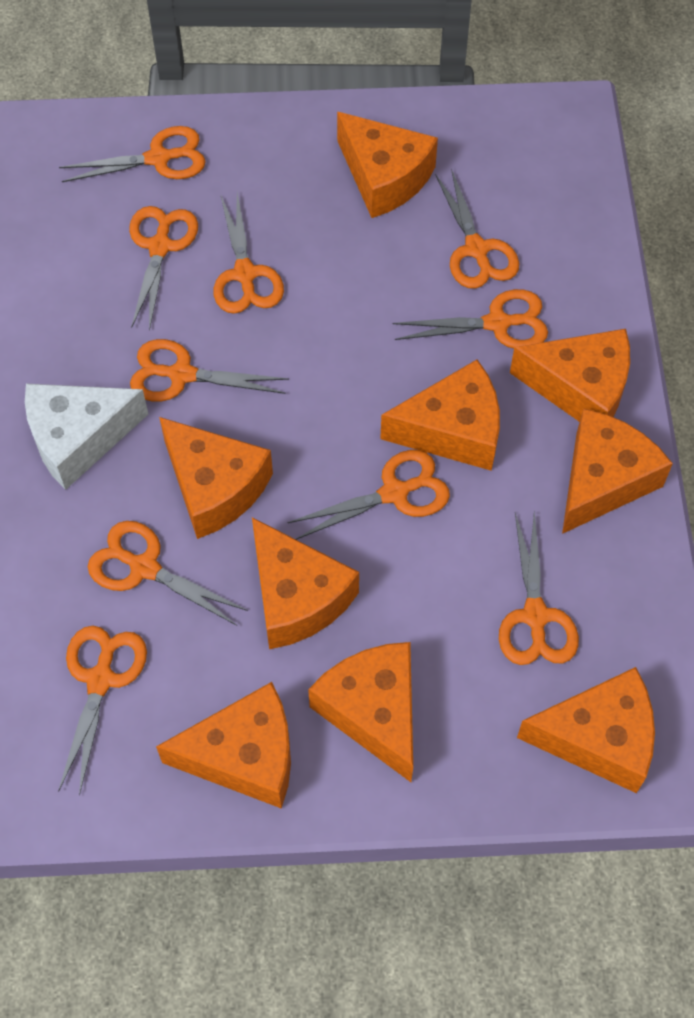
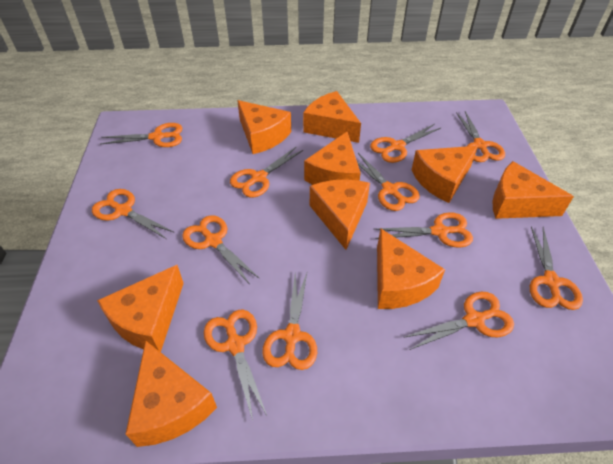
orange scissors: [58,626,147,796] [59,126,206,182] [87,521,248,626] [129,206,198,331] [130,339,289,402] [213,192,284,314] [288,450,450,540] [393,289,548,349] [435,169,519,289] [499,511,579,665] = 10 -> [92,189,175,239] [101,123,183,147] [182,215,260,283] [204,310,267,421] [230,147,303,197] [262,273,317,370] [357,153,420,211] [370,124,441,163] [375,212,473,248] [403,292,514,350] [456,111,505,162] [530,227,583,310] = 12
white cheese: [25,384,148,490] = 1 -> none = 0

